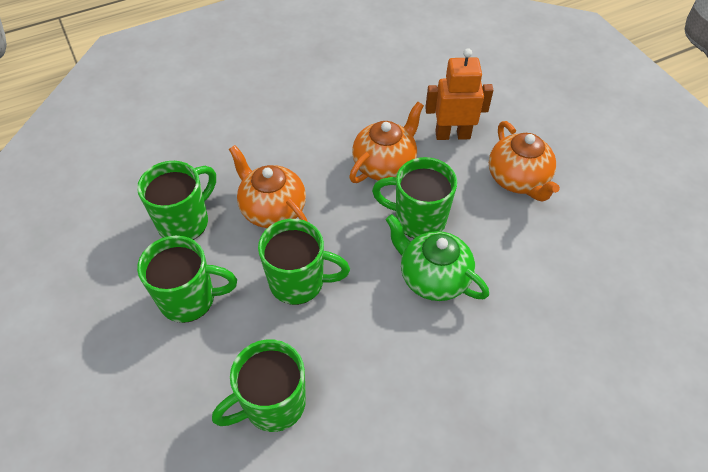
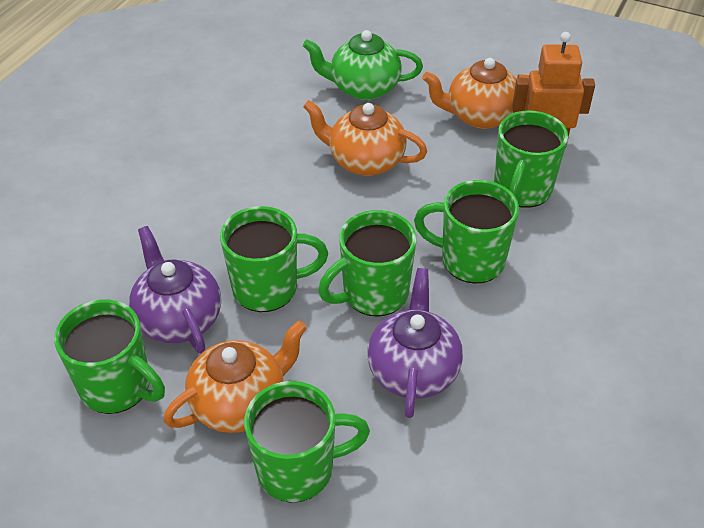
green mug: [137,161,216,240] [137,236,237,323] [212,339,306,432] [258,219,350,305] [372,157,457,238] = 5 -> [54,300,165,414] [220,206,328,312] [244,381,370,503] [318,210,417,316] [414,180,519,284] [494,110,568,208] = 6
purple teapot: none = 0 -> [129,226,221,353] [367,268,463,418] = 2

